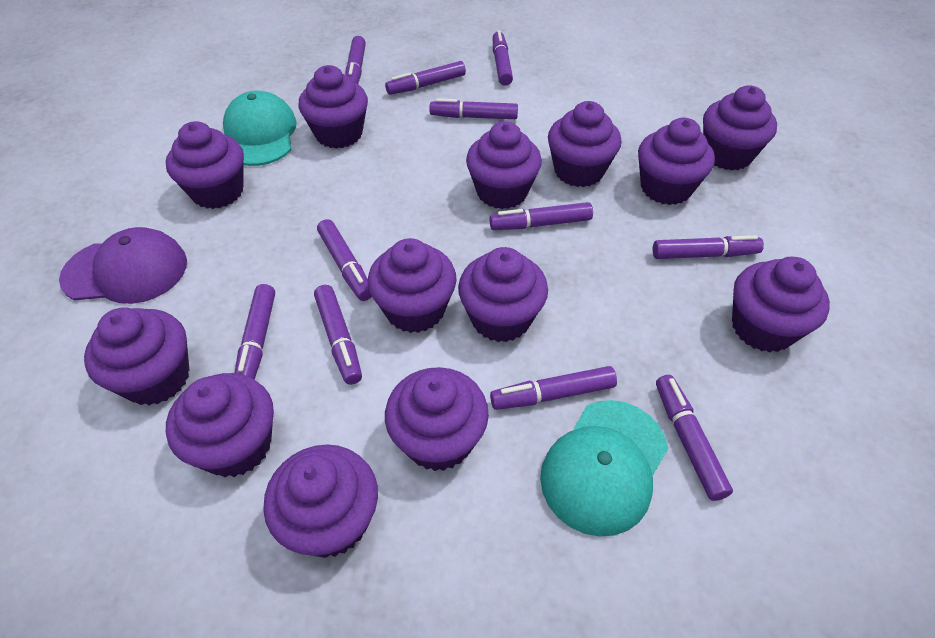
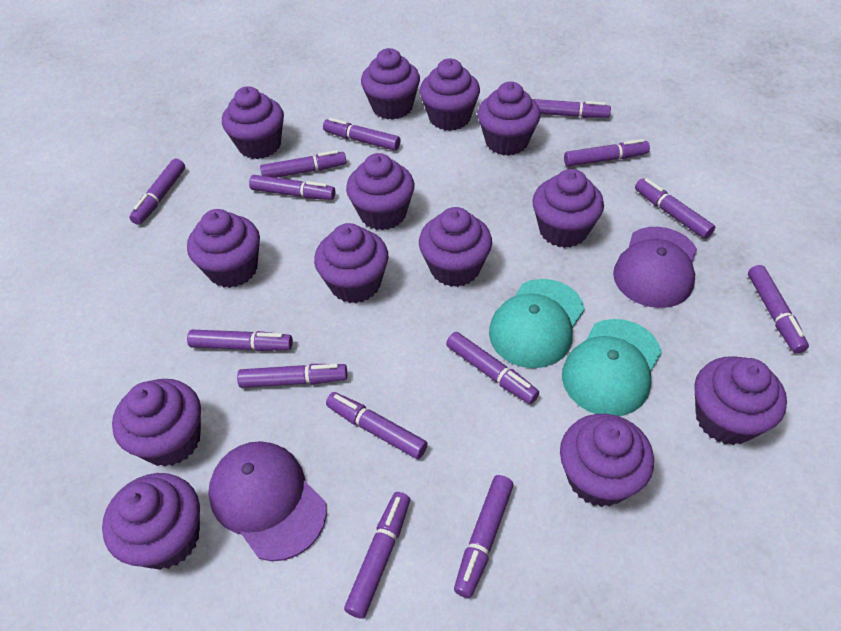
purple cap: [59,227,187,304] = 1 -> [208,441,327,561] [613,227,697,308] = 2
purple marker: [235,284,275,380] [314,285,362,385] [317,219,372,301] [345,36,366,84] [385,61,466,95] [429,98,518,119] [489,202,593,230] [490,366,617,410] [493,30,513,86] [653,235,764,259] [656,375,733,501] = 11 -> [129,159,185,225] [187,330,293,351] [237,364,347,388] [249,175,335,200] [260,150,346,178] [323,118,400,150] [326,392,428,459] [344,492,410,619] [446,332,539,404] [454,475,514,598] [533,99,611,118] [564,139,650,167] [635,178,715,239] [748,265,809,353] = 14

